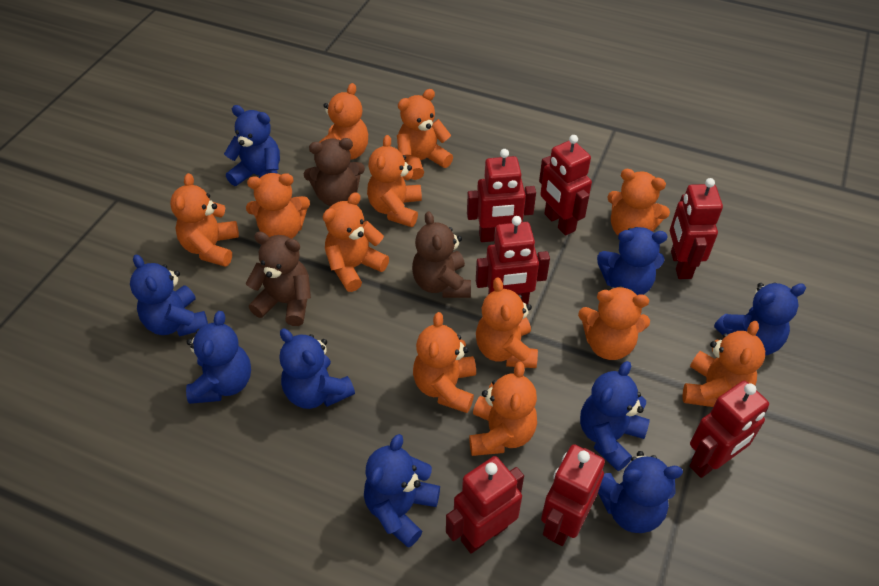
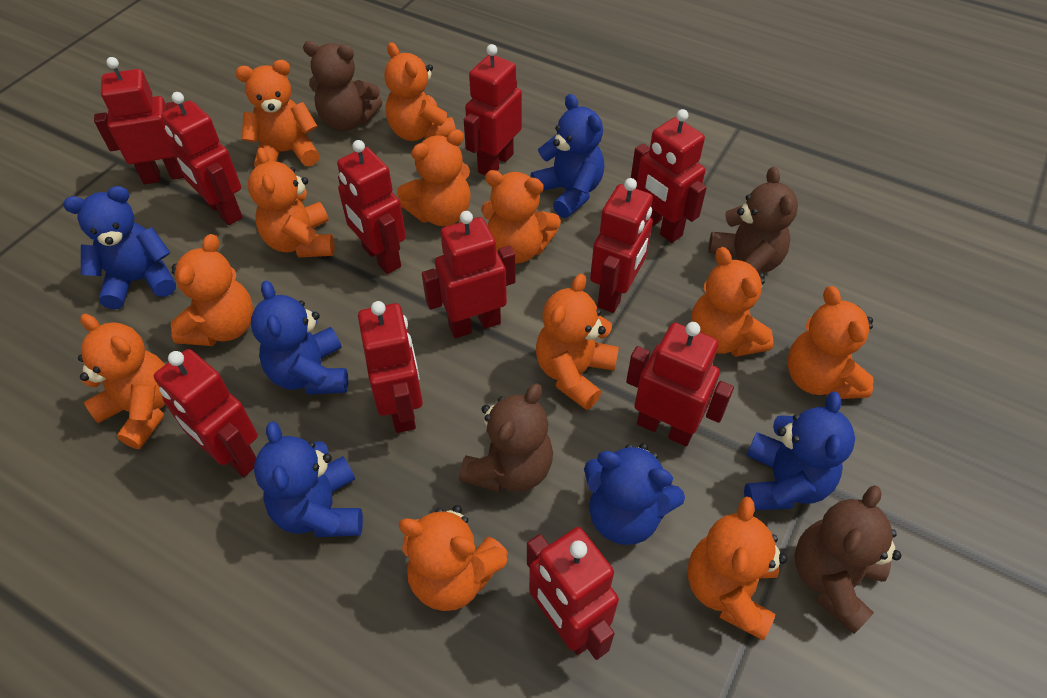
blue teddy bear: [130,255,208,337] [186,311,251,404] [224,105,280,186] [280,328,355,409] [364,434,440,548] [580,361,650,471] [597,227,668,295] [598,451,683,533] [714,282,806,356] = 9 -> [63,186,176,309] [251,281,348,395] [254,421,363,537] [530,94,604,218] [584,443,685,545] [744,391,855,510] = 6
brown teddy bear: [246,232,311,326] [304,138,365,206] [412,211,471,298] = 3 -> [303,41,382,131] [459,384,553,492] [709,167,798,273] [795,485,901,634] = 4
red robot: [446,456,524,554] [467,149,536,242] [476,216,550,305] [539,135,592,236] [541,444,605,546] [670,178,723,279] [690,381,769,478] = 7 -> [94,57,184,184] [154,349,258,477] [161,92,243,225] [337,140,406,274] [358,301,423,433] [422,211,516,338] [464,44,522,175] [527,527,619,660] [590,178,653,313] [626,322,734,446] [631,109,707,243] = 11

